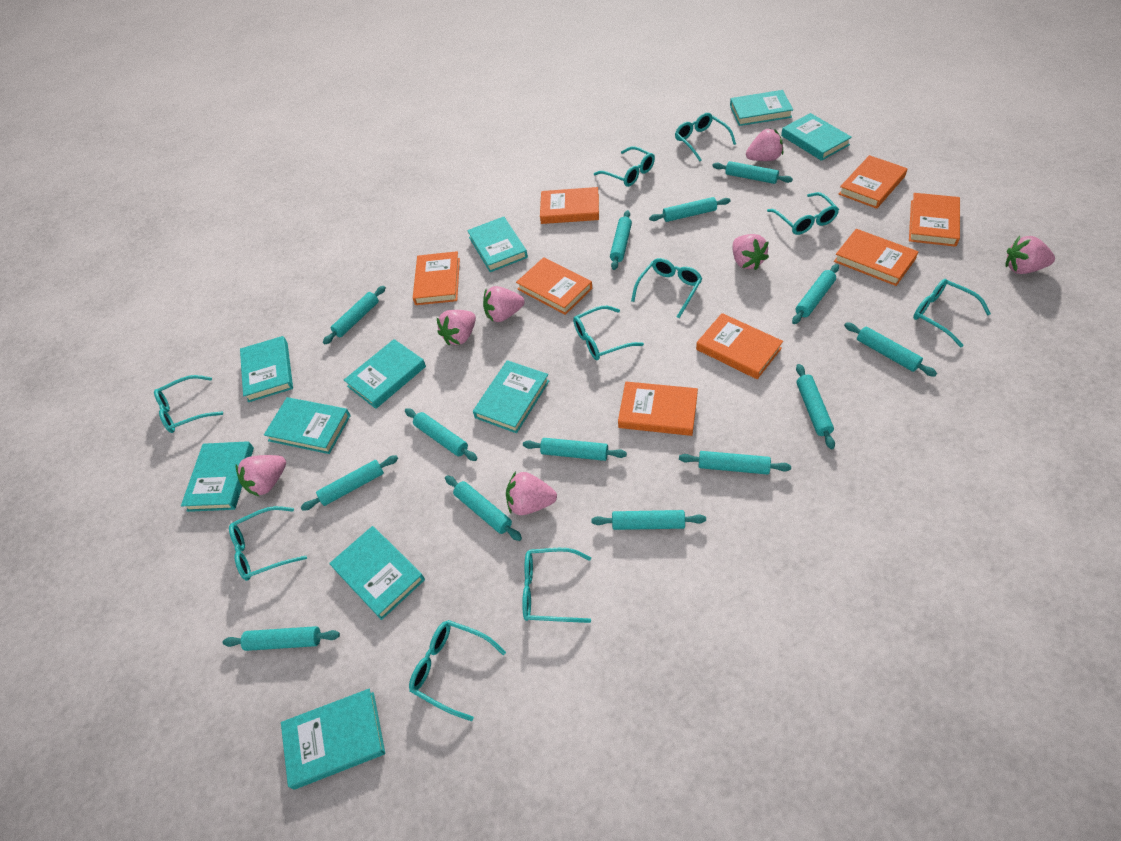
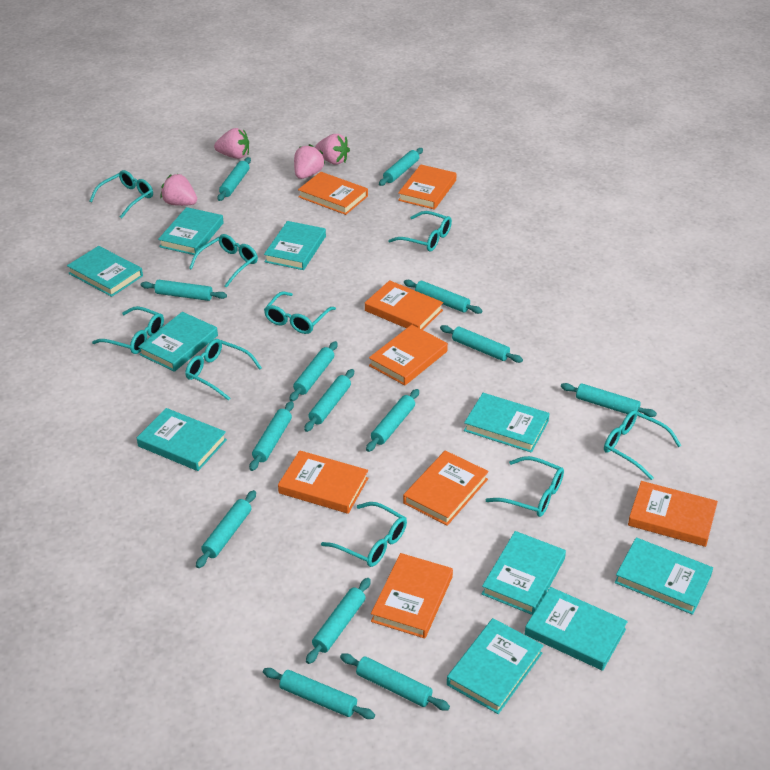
pink strawberry: [236,455,286,497] [436,310,476,346] [483,286,525,322] [506,471,557,515] [733,234,769,270] [746,129,783,161] [1006,236,1055,274] = 7 -> [160,174,197,206] [214,128,249,159] [294,144,325,179] [315,134,350,165] = 4
turquoise glasses: [154,375,223,433] [229,506,307,581] [409,620,506,721] [522,548,591,623] [573,306,644,360] [594,146,655,187] [631,258,702,318] [675,113,736,161] [767,192,839,235] [913,279,991,347] = 10 -> [89,170,153,219] [92,306,164,354] [185,339,262,401] [189,234,258,288] [264,291,336,334] [321,502,407,567] [388,211,452,252] [486,456,564,517] [604,410,681,480] = 9

